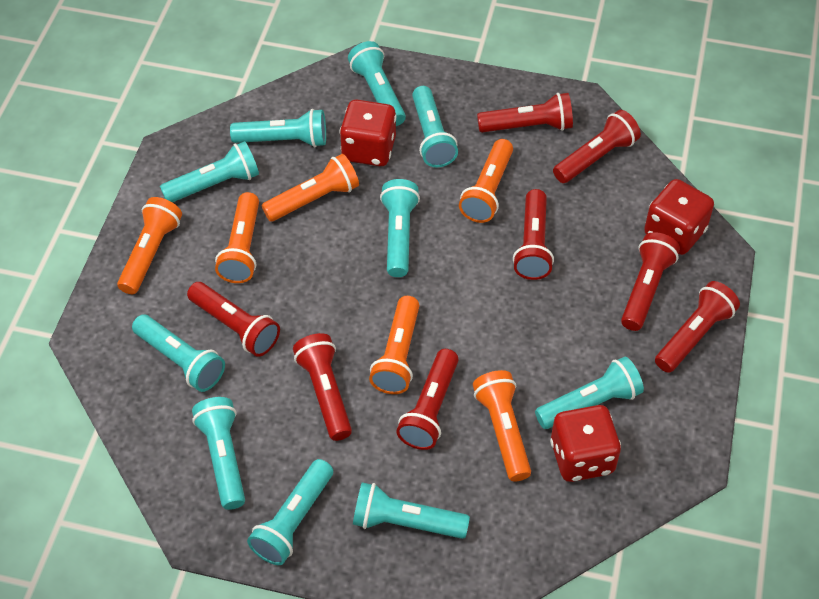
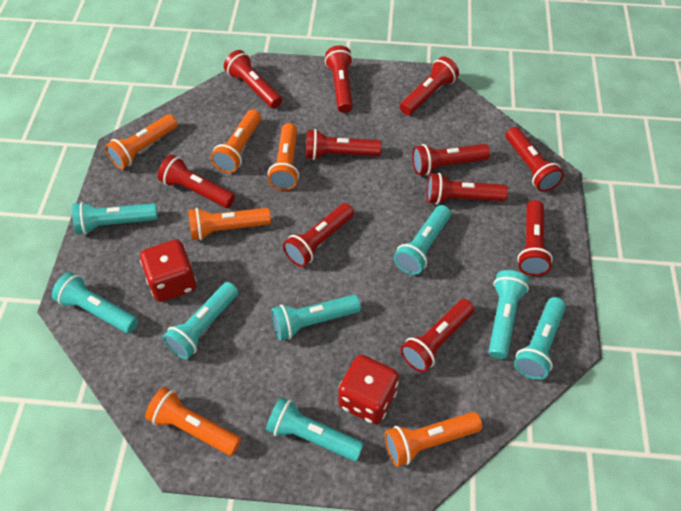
red dice: [339,100,396,166] [550,405,621,482] [644,179,714,255] = 3 -> [140,240,197,302] [338,355,399,424] = 2
red flashlight: [187,282,280,357] [293,333,352,441] [396,349,459,450] [477,93,573,132] [513,189,554,280] [553,110,641,183] [621,232,680,331] [655,281,740,373] = 8 -> [158,155,235,208] [224,50,282,109] [283,203,354,267] [306,129,382,160] [325,45,353,113] [400,57,459,115] [401,299,474,372] [412,144,490,175] [427,173,508,205] [506,127,564,192] [517,200,553,276] = 11
turquoise flashlight: [132,315,225,392] [160,141,259,202] [192,397,245,510] [230,109,326,147] [247,459,333,565] [348,41,406,126] [353,482,470,539] [380,179,420,277] [412,86,458,167] [535,357,644,429] = 10 -> [52,272,138,333] [72,202,158,235] [163,282,238,359] [266,397,364,461] [271,295,361,341] [394,205,451,275] [489,270,529,359] [514,297,566,380] = 8

